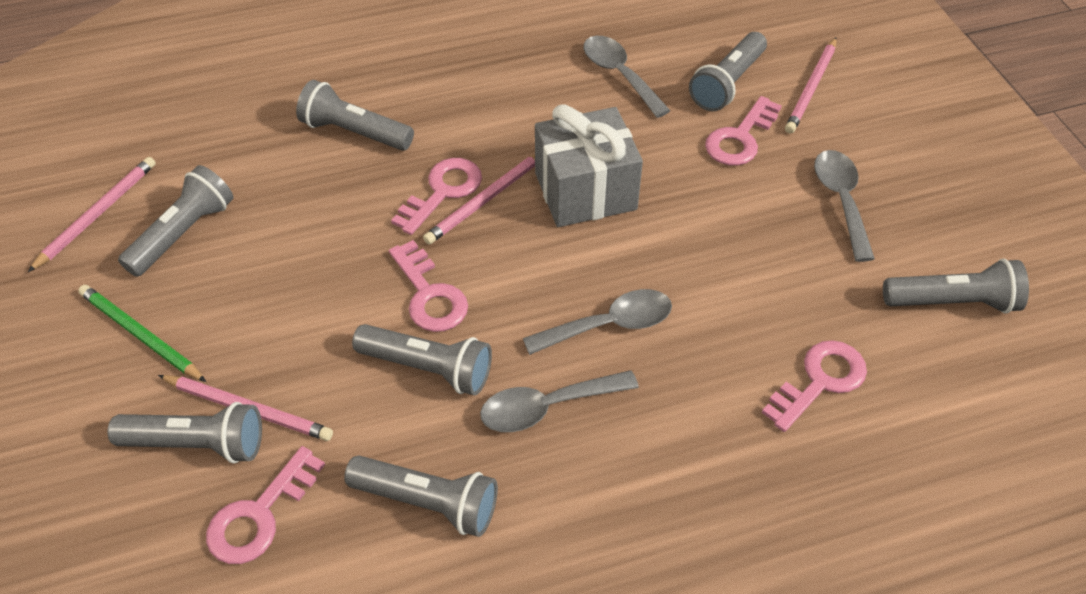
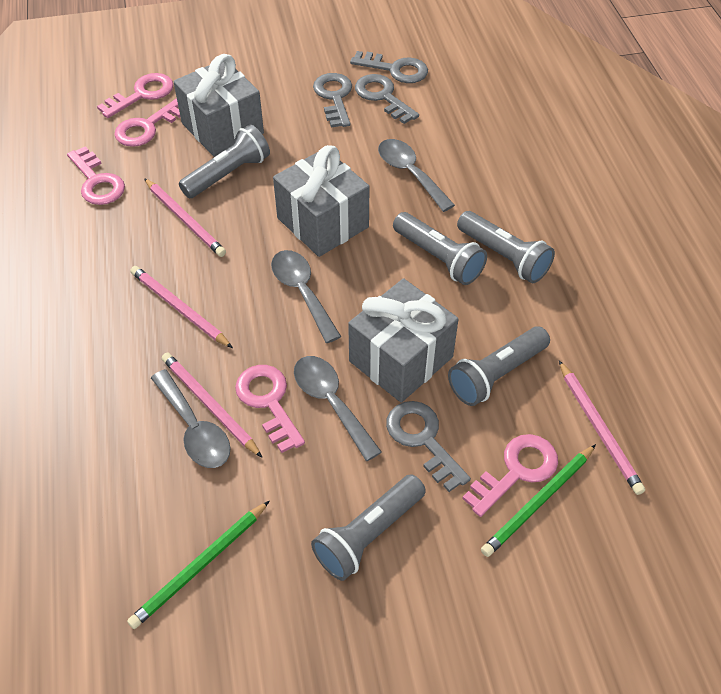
green pencil: [78,285,206,382] = 1 -> [127,501,269,629] [481,444,596,557] = 2
grey flashlight: [107,402,262,463] [118,165,233,277] [296,80,414,151] [344,456,498,537] [352,324,492,395] [689,32,767,111] [883,259,1029,314] = 7 -> [179,124,270,198] [311,475,426,581] [393,212,487,285] [448,327,550,406] [457,211,555,283] = 5
grey gift: [535,104,643,227] = 1 -> [173,54,264,157] [273,145,369,257] [348,278,458,403] = 3
grey key: none = 0 -> [313,73,352,128] [350,51,428,83] [355,74,419,124] [386,401,471,492] = 4

